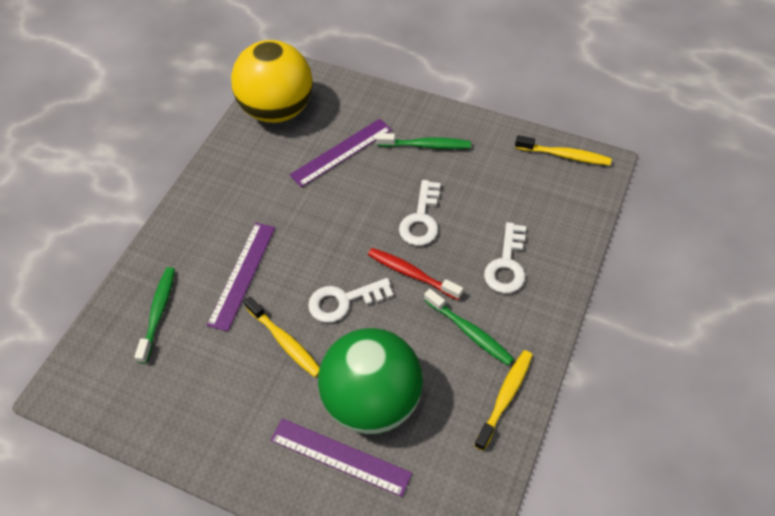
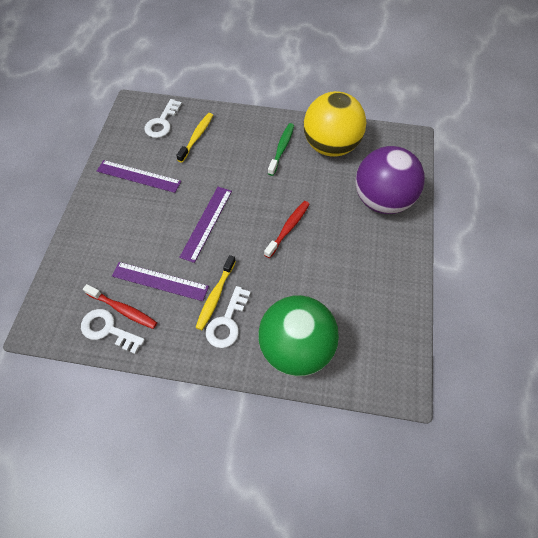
green toothbrush: [134,267,175,364] [376,133,471,149] [424,289,514,366] = 3 -> [268,123,294,176] = 1
purple ball: none = 0 -> [355,146,425,214] = 1
red toothbrush: [368,248,463,300] = 1 -> [83,284,157,329] [264,201,310,258] = 2
yellow toothbrush: [244,296,320,377] [474,350,533,451] [515,135,612,166] = 3 -> [176,113,213,163] [195,255,236,330] = 2

